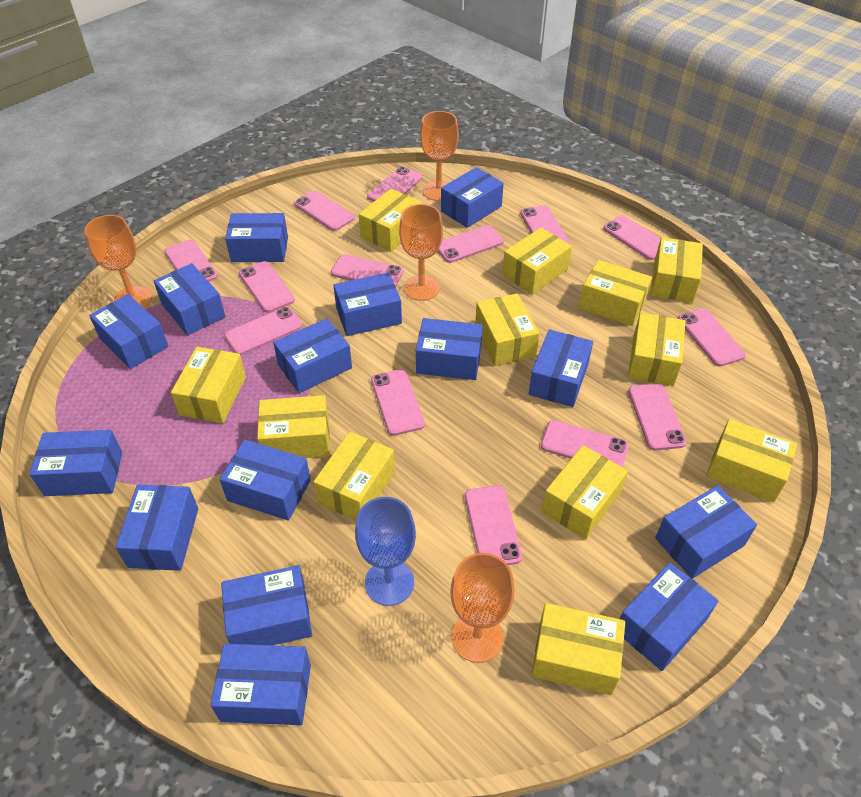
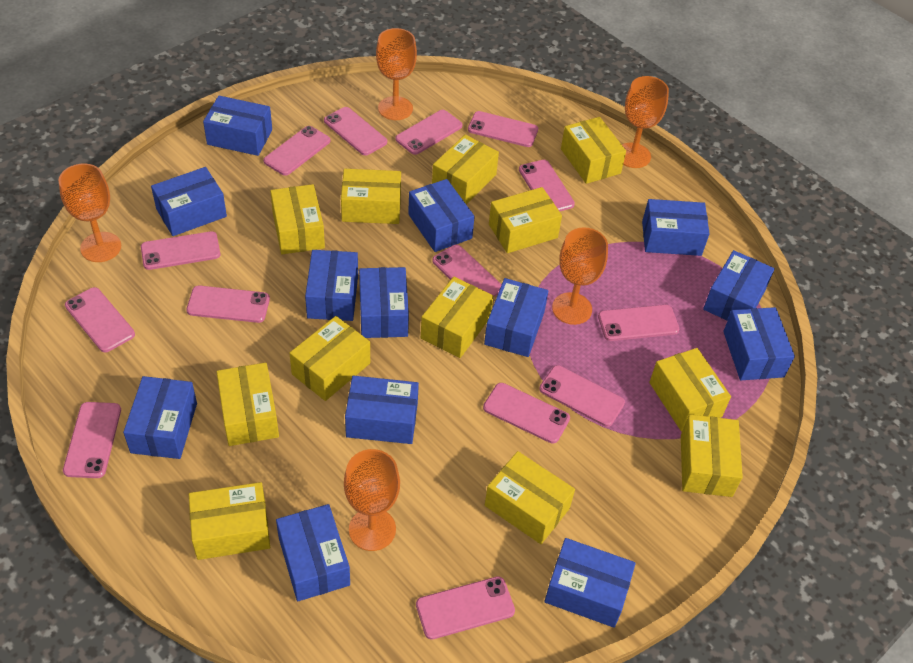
blue box: [29,430,122,496] [89,294,169,369] [115,485,198,571] [154,263,226,335] [210,644,311,725] [219,440,311,521] [221,565,312,645] [225,213,288,262] [273,318,352,393] [333,272,402,336] [416,318,483,380] [441,167,504,228] [529,329,593,407] [620,562,719,671] [655,485,757,579] = 15 -> [123,376,197,459] [151,167,227,236] [203,96,272,156] [276,504,350,601] [305,250,358,321] [345,376,419,444] [359,267,409,338] [408,179,475,252] [484,278,548,357] [544,538,636,628] [642,199,710,256] [703,250,775,321] [723,307,795,380] = 13
blue goblet: [355,497,416,606] = 1 -> none = 0
orange goblet: [84,215,152,308] [399,204,443,301] [420,111,459,201] [450,553,515,663] = 4 -> [58,163,121,262] [344,449,400,551] [376,28,417,120] [552,227,608,325] [622,76,669,168] = 5

